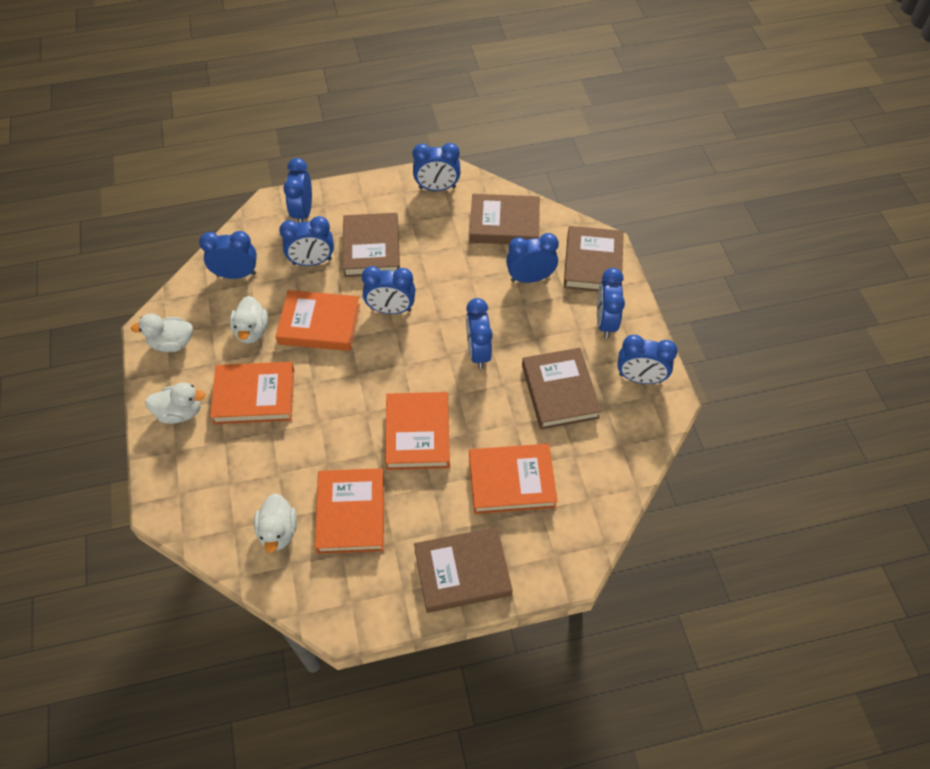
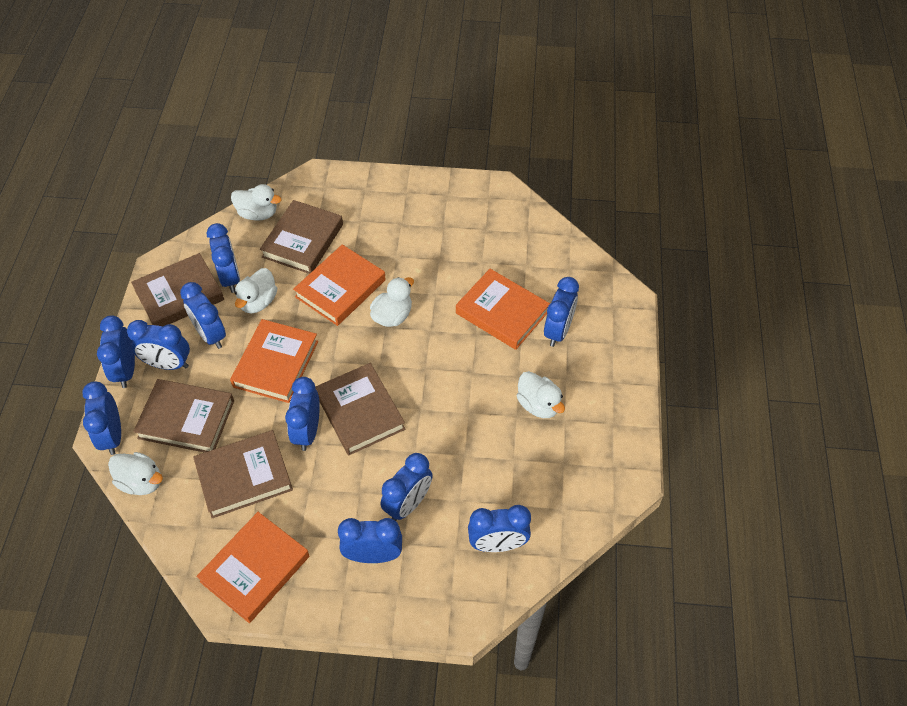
blue clock: [199,231,257,279] [279,216,334,266] [283,158,312,223] [361,266,416,314] [413,143,460,191] [466,298,492,369] [506,233,559,283] [597,268,625,338] [617,335,678,384] = 9 -> [82,381,121,455] [97,315,135,388] [127,320,190,370] [180,282,226,349] [206,223,240,293] [285,377,320,451] [338,518,402,563] [381,453,433,521] [468,505,531,552] [544,277,579,347] = 10
orange book: [210,362,294,424] [275,290,360,351] [315,468,384,554] [385,392,450,470] [469,444,558,514] = 5 -> [196,512,309,623] [230,319,318,403] [293,244,386,326] [456,269,550,350] = 4
white duck: [131,314,193,352] [145,382,206,424] [230,296,268,344] [254,493,297,553] = 4 -> [108,452,163,495] [231,184,282,221] [235,268,277,314] [370,277,414,327] [517,371,565,418] = 5

